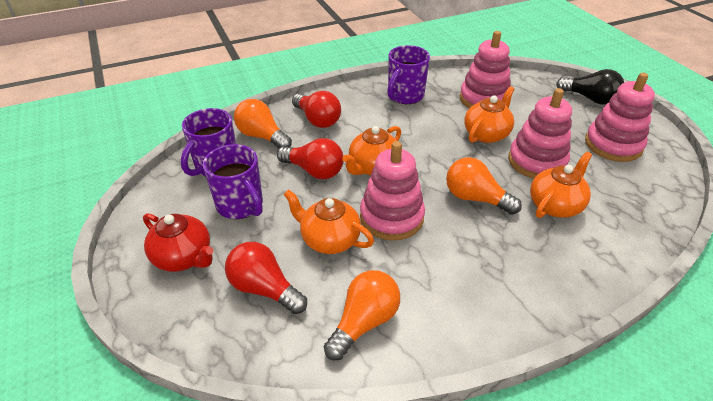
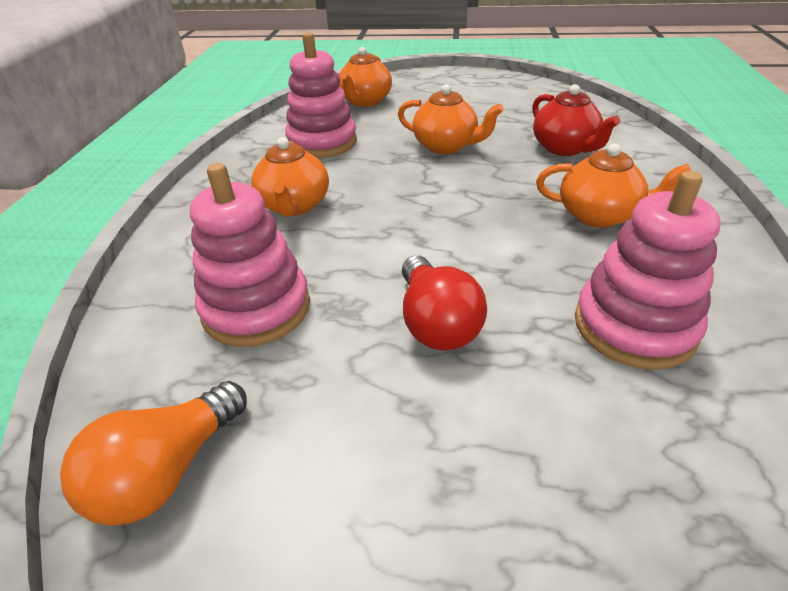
black light bulb: [556,69,624,105] = 1 -> none = 0
orange light bulb: [234,99,292,148] [324,270,400,360] [446,157,522,215] = 3 -> [60,381,247,526] = 1
pink stacking toy: [360,141,425,241] [460,31,511,108] [508,88,572,179] [585,73,655,162] = 4 -> [190,163,310,347] [285,33,357,158] [575,171,721,370] = 3
purple mug: [181,108,236,176] [203,144,263,219] [388,45,430,104] = 3 -> none = 0
red light bulb: [225,242,307,314] [277,138,344,179] [292,91,341,128] = 3 -> [402,256,487,351] = 1

